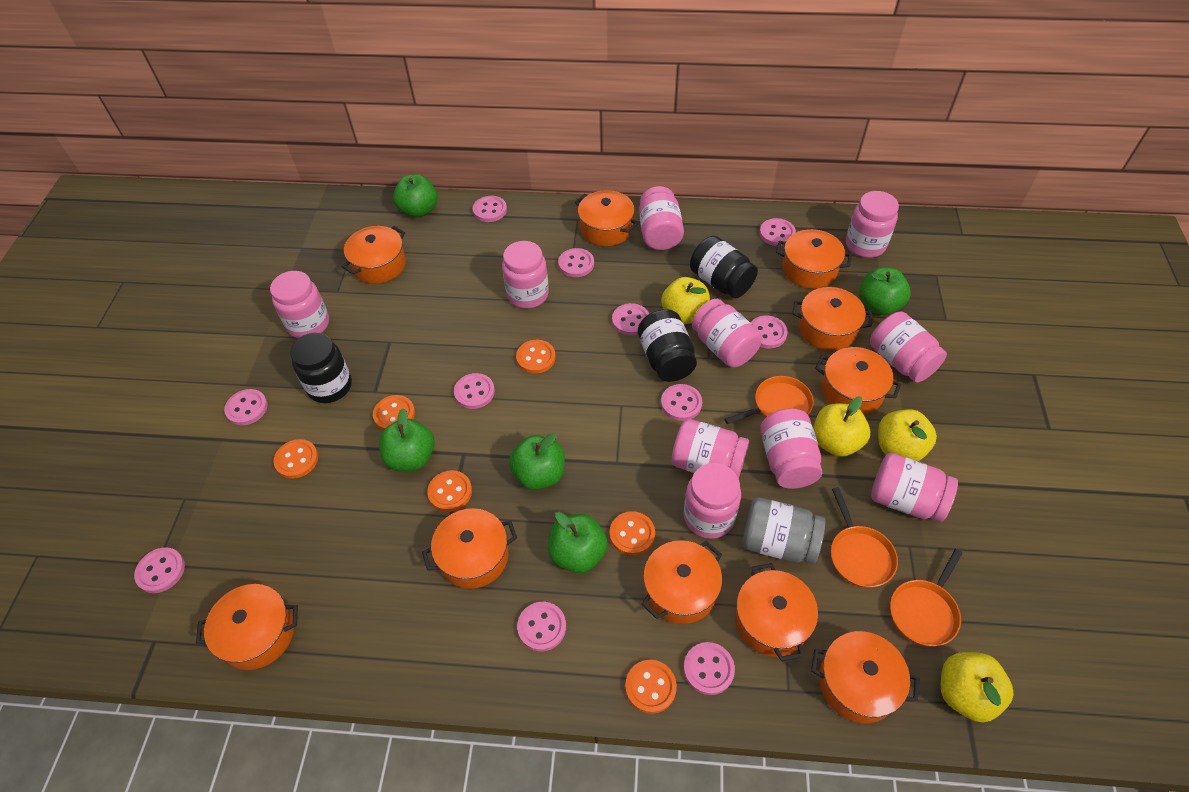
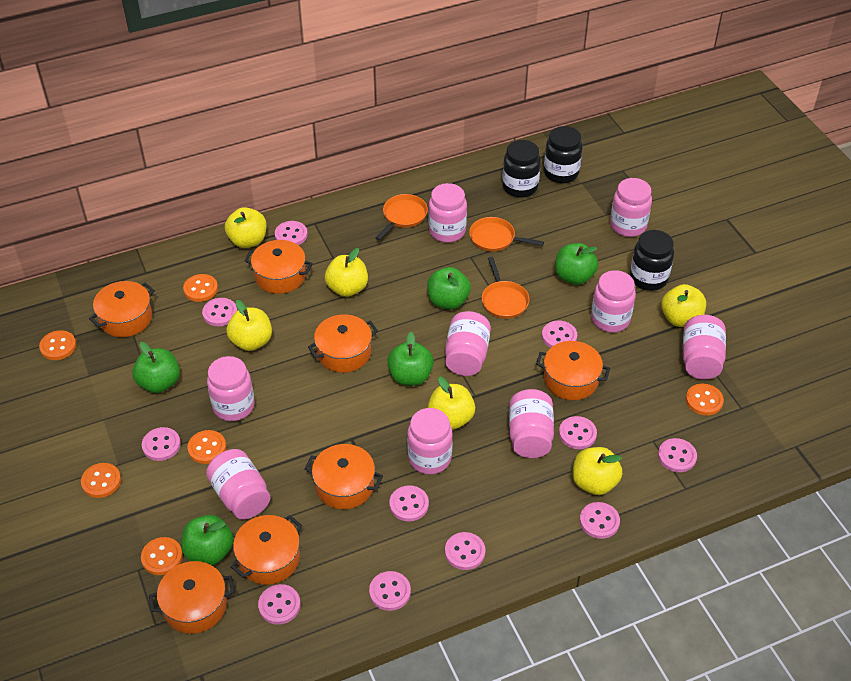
grey jar: [742,497,826,564] = 1 -> none = 0
orange pot: [196,584,298,670] [342,226,406,284] [422,508,517,589] [575,190,638,246] [641,540,722,624] [735,563,818,661] [776,229,852,289] [792,287,873,351] [811,631,919,723] [815,347,901,415] = 10 -> [89,281,155,337] [149,561,235,634] [231,515,302,585] [244,240,313,294] [305,444,383,509] [308,315,378,373] [536,341,610,400] = 7
pink jar: [270,271,329,338] [502,241,549,309] [639,186,684,250] [672,419,749,478] [684,463,741,539] [692,299,762,368] [760,408,822,489] [846,191,899,258] [870,311,947,383] [871,453,958,522] = 10 -> [206,449,270,520] [207,356,255,421] [407,408,453,475] [428,183,467,243] [445,311,491,376] [509,389,554,458] [591,270,636,333] [610,178,652,237] [683,315,726,379] = 9
yellow apple: [661,277,710,324] [813,396,870,457] [878,409,937,461] [941,652,1014,722] = 4 -> [225,207,267,248] [227,300,272,351] [325,248,368,297] [428,377,475,430] [573,447,622,495] [661,284,706,327] = 6

